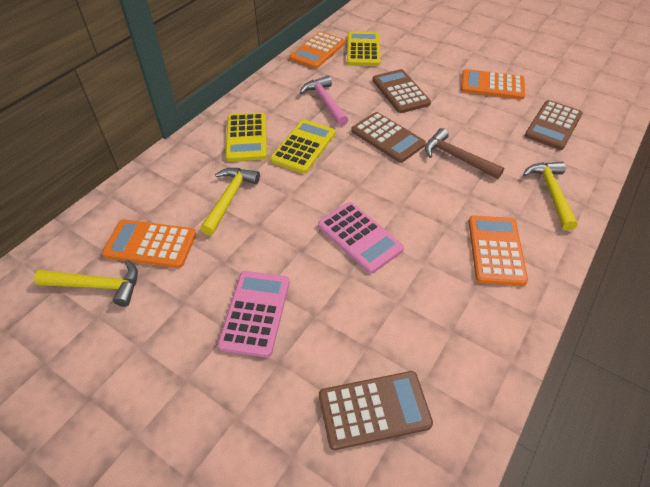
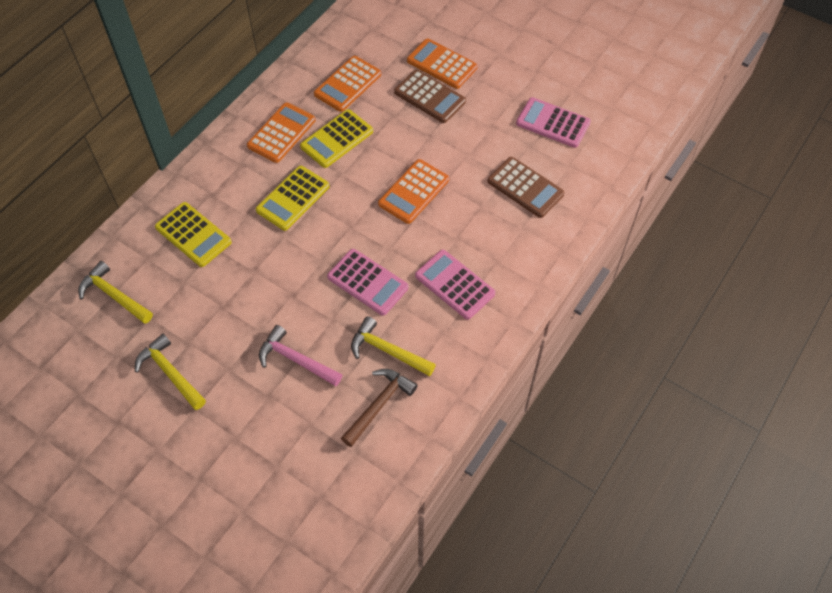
brown calculator: [319,371,433,450] [351,112,426,163] [372,69,431,113] [525,100,583,150] = 4 -> [394,70,466,123] [488,157,565,218] = 2
pink calculator: [217,271,289,358] [318,202,404,274] = 2 -> [327,249,409,316] [415,250,495,320] [516,97,591,148] = 3

